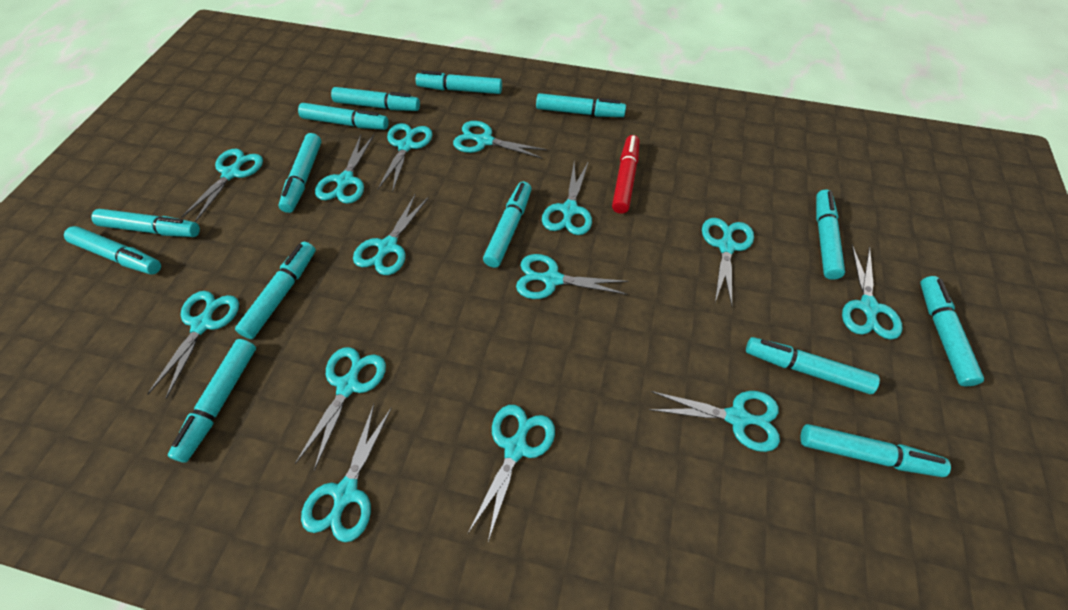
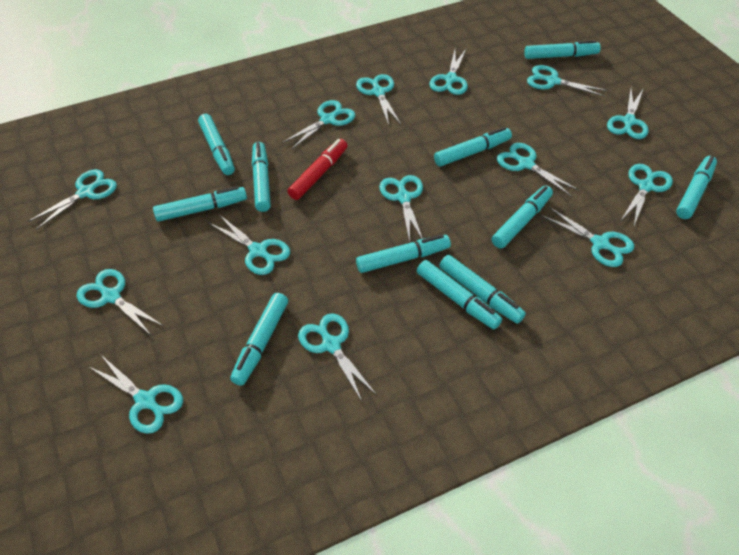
turquoise marker: [64,226,161,274] [91,209,200,237] [168,339,256,463] [235,242,316,339] [279,133,322,213] [298,103,388,130] [331,87,420,111] [416,71,502,94] [483,181,532,268] [536,93,626,117] [746,337,880,394] [800,424,951,477] [816,190,845,280] [920,276,984,386] = 14 -> [153,186,247,222] [198,114,235,175] [230,293,288,386] [252,142,271,212] [356,234,451,273] [417,260,502,329] [434,127,512,166] [439,255,526,324] [492,186,553,248] [524,40,601,59] [676,156,717,219] = 11

